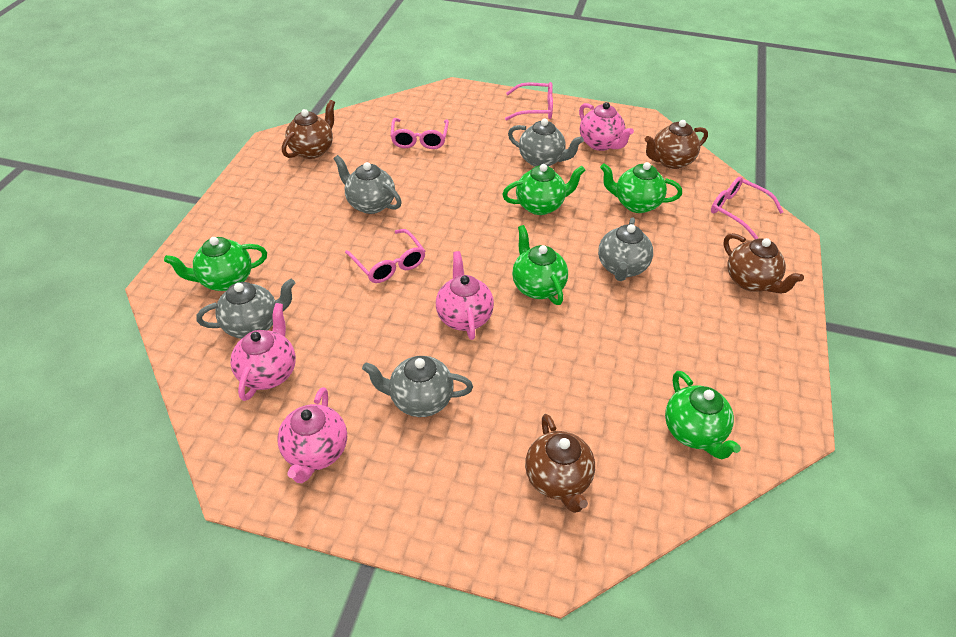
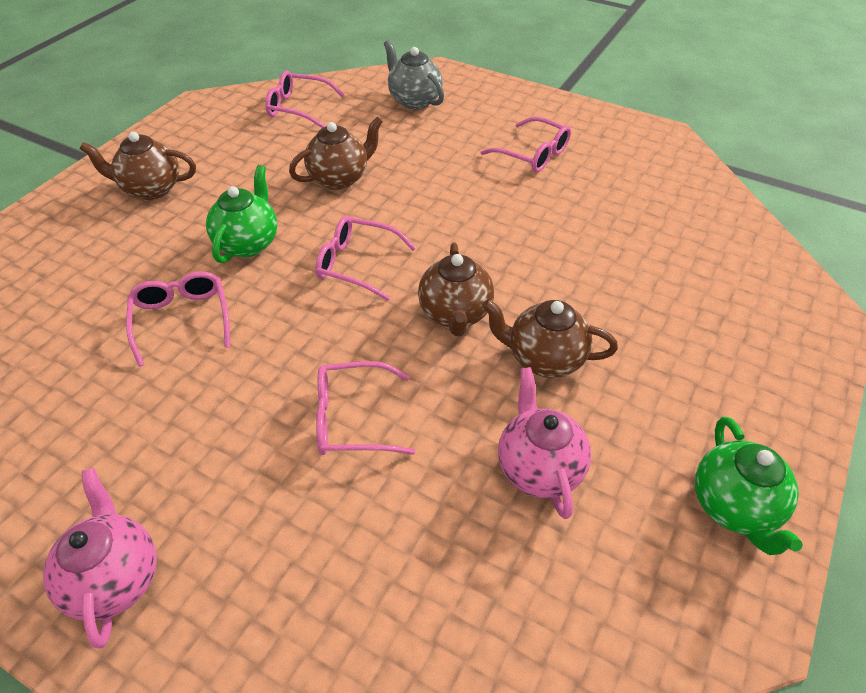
green teapot: [164,237,267,291] [502,164,585,215] [512,225,568,305] [600,162,682,213] [665,371,741,459] = 5 -> [206,165,277,263] [695,417,803,555] = 2
grey teapot: [196,278,295,339] [333,155,402,214] [362,356,473,417] [508,119,584,167] [598,217,653,281] = 5 -> [384,40,444,110] = 1
pink glasses: [345,229,425,283] [390,118,449,149] [505,82,553,121] [711,176,783,239] = 4 -> [126,271,230,367] [265,71,344,128] [315,216,416,301] [316,361,415,455] [481,117,571,172] = 5
pink teapot: [230,303,296,401] [277,387,347,483] [436,251,494,340] [579,102,634,151] = 4 -> [43,468,157,648] [498,367,591,519] = 2

